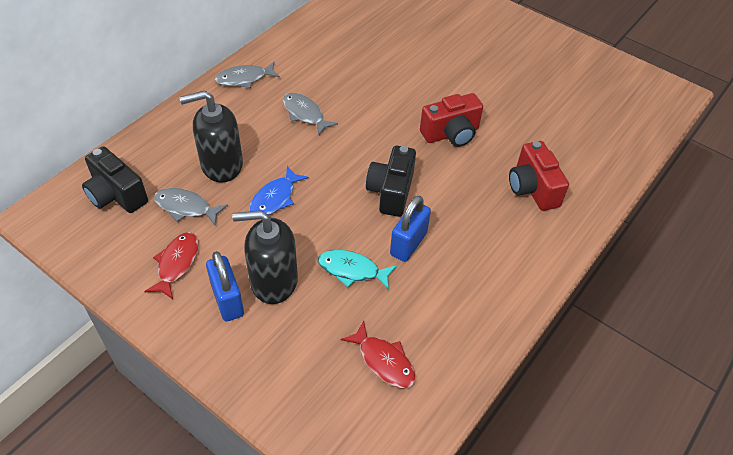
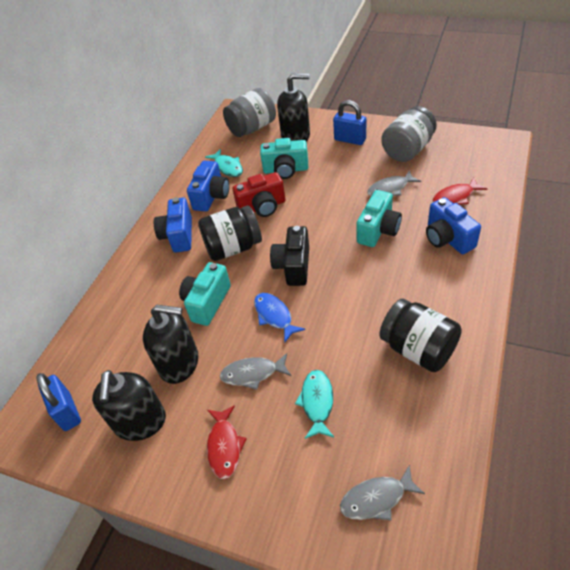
black camera: [82,146,148,213] [366,146,416,217] = 2 -> [270,226,309,286] = 1
black jar: none = 0 -> [198,205,262,261] [379,299,462,372] = 2
black soap dispenser: [180,90,243,183] [232,210,298,304] = 2 -> [92,370,166,441] [143,305,198,384] [277,73,310,142] = 3
blue camera: none = 0 -> [154,197,192,252] [187,161,229,211] [426,197,481,254] = 3
grey jar: none = 0 -> [223,88,276,137] [381,106,437,162] = 2
red camera: [420,93,483,147] [509,141,569,211] = 2 -> [233,172,285,217] = 1
turquoise camera: none = 0 -> [179,262,231,326] [260,138,308,179] [357,190,402,247] = 3
turquoise fish: [318,250,397,290] = 1 -> [205,149,243,177] [295,370,334,439] = 2

